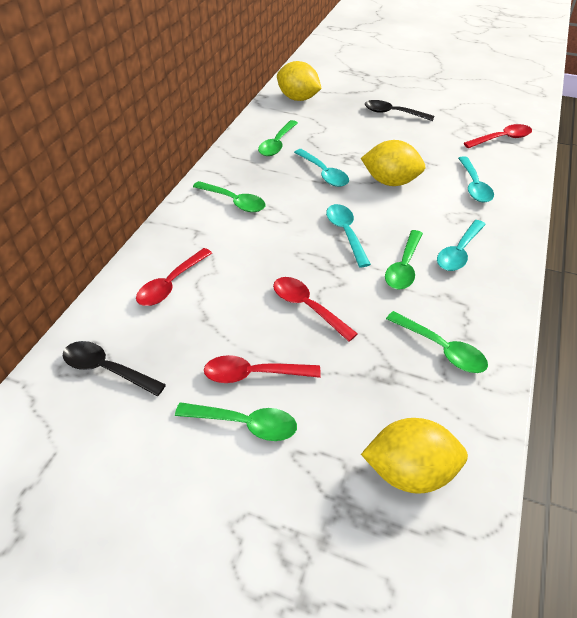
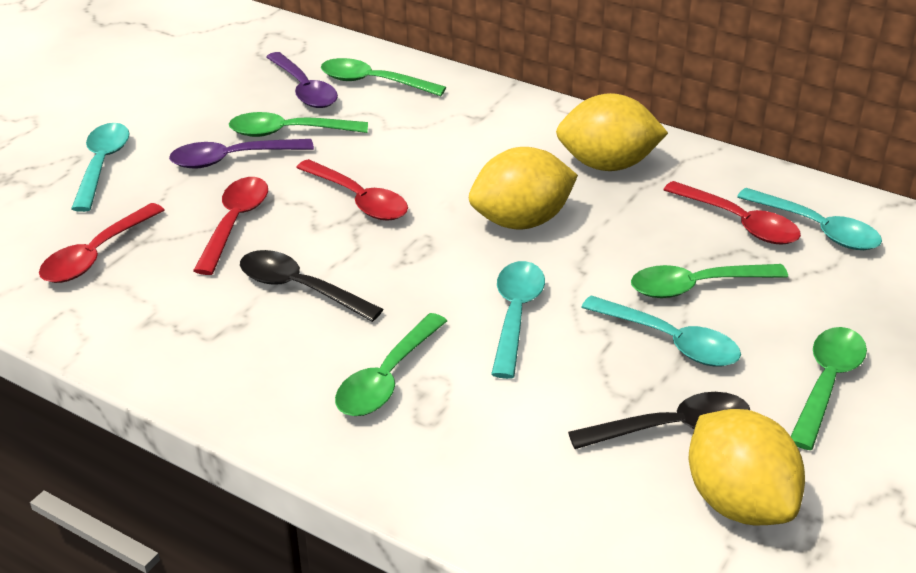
purple spoon: none = 0 -> [169,139,314,169] [266,52,338,108] = 2

